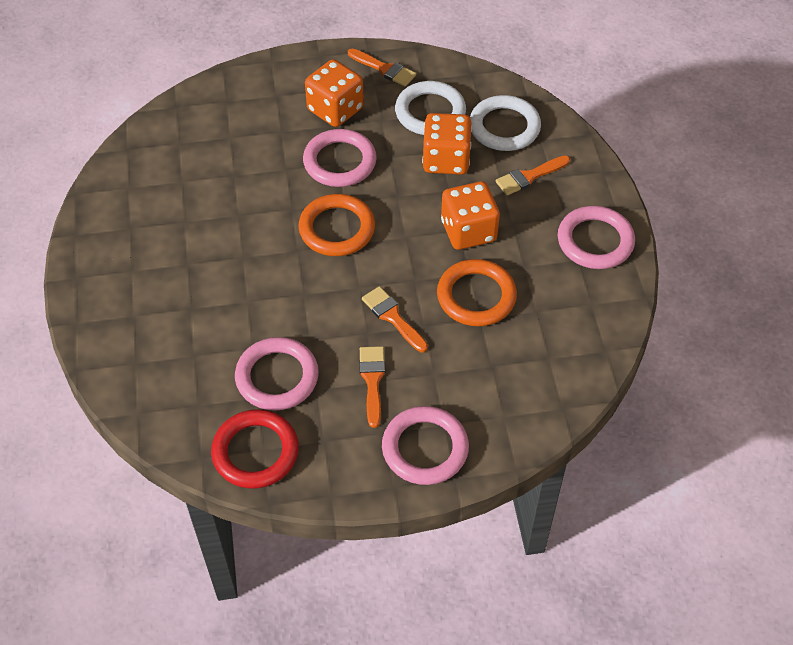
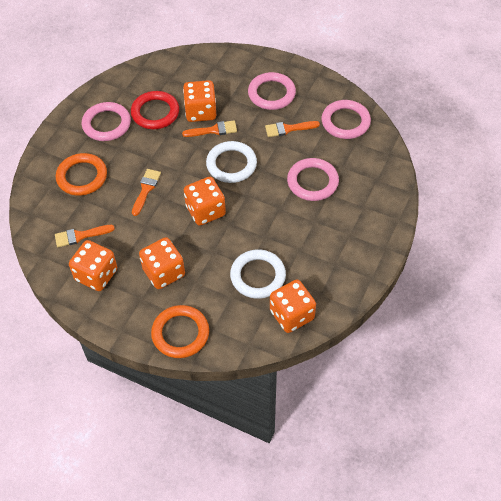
orange dice: [305,59,364,127] [422,113,472,175] [441,181,500,250] = 3 -> [69,240,117,291] [139,237,185,289] [183,80,216,122] [184,177,226,226] [270,280,316,333] = 5

